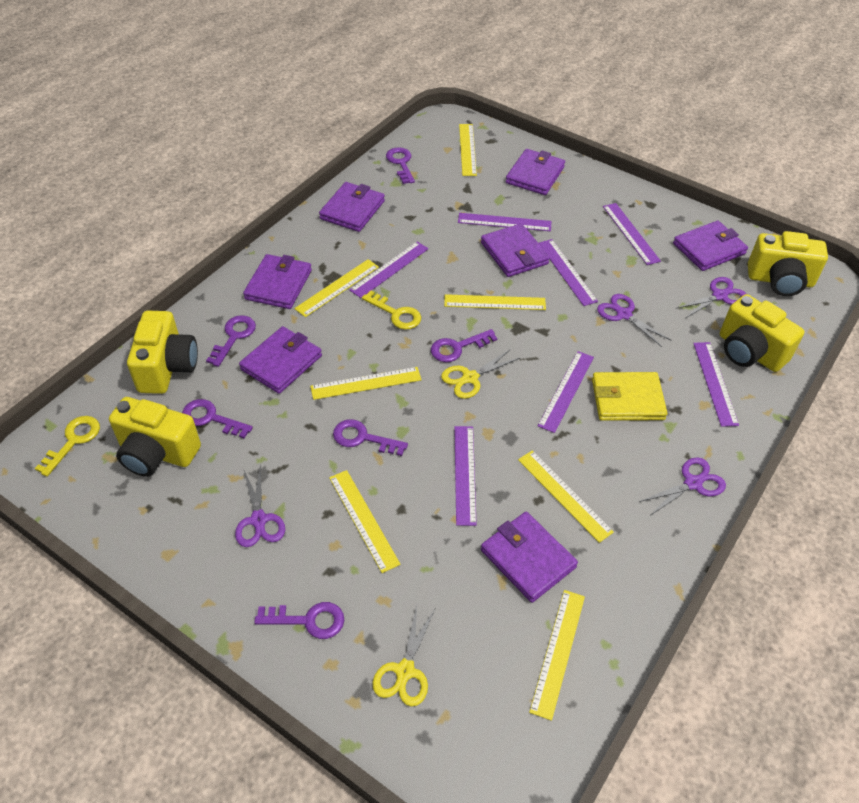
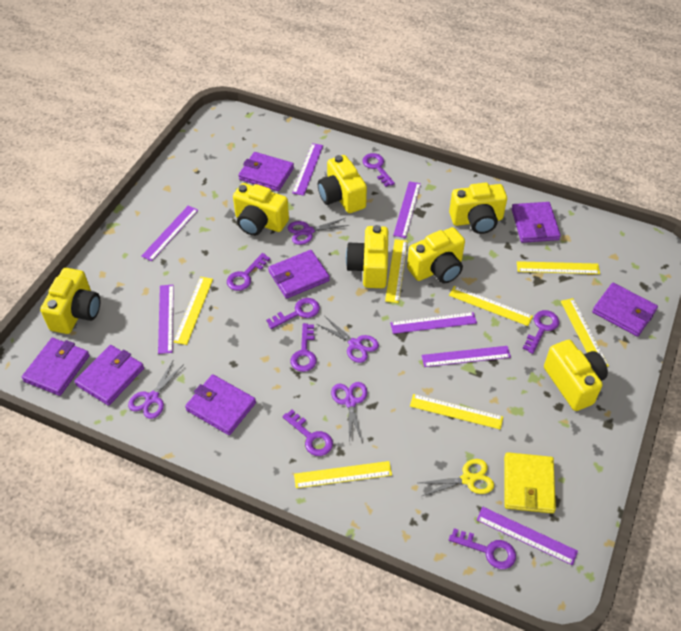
purple key: [182,399,253,438] [206,315,256,367] [254,602,344,639] [333,419,408,456] [386,147,415,184] [431,329,497,362] = 6 -> [227,253,270,291] [266,298,320,329] [282,409,333,456] [290,323,317,372] [362,153,395,187] [449,528,516,569] [523,310,559,354] = 7
yellow camera: [109,397,201,477] [127,311,198,394] [720,294,804,372] [748,231,828,296] = 4 -> [40,268,101,334] [233,183,289,236] [318,155,367,213] [346,225,388,288] [407,227,465,284] [449,183,507,234] [544,340,608,411] = 7
yellow key: [35,416,100,477] [362,291,421,330] = 2 -> none = 0
yellow scissors: [373,605,435,707] [441,349,521,399] = 2 -> [419,459,494,496] = 1

